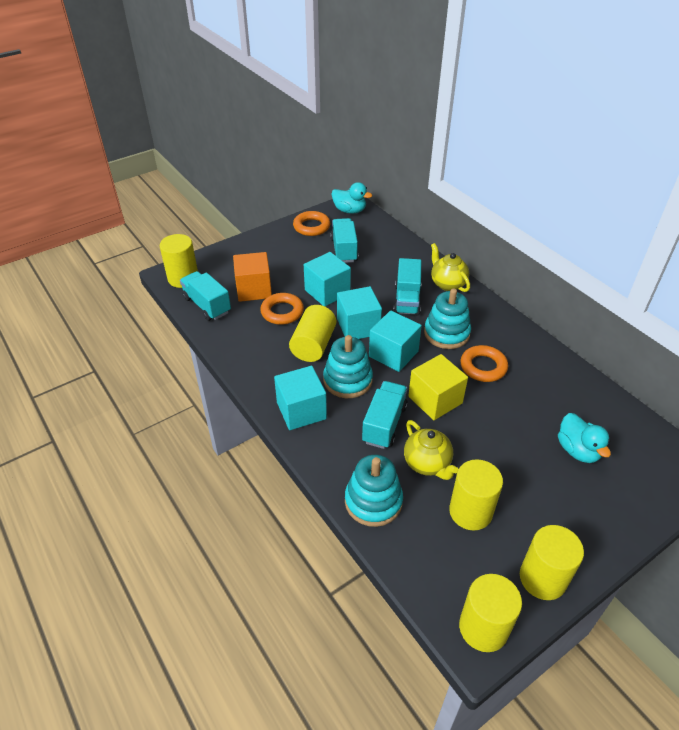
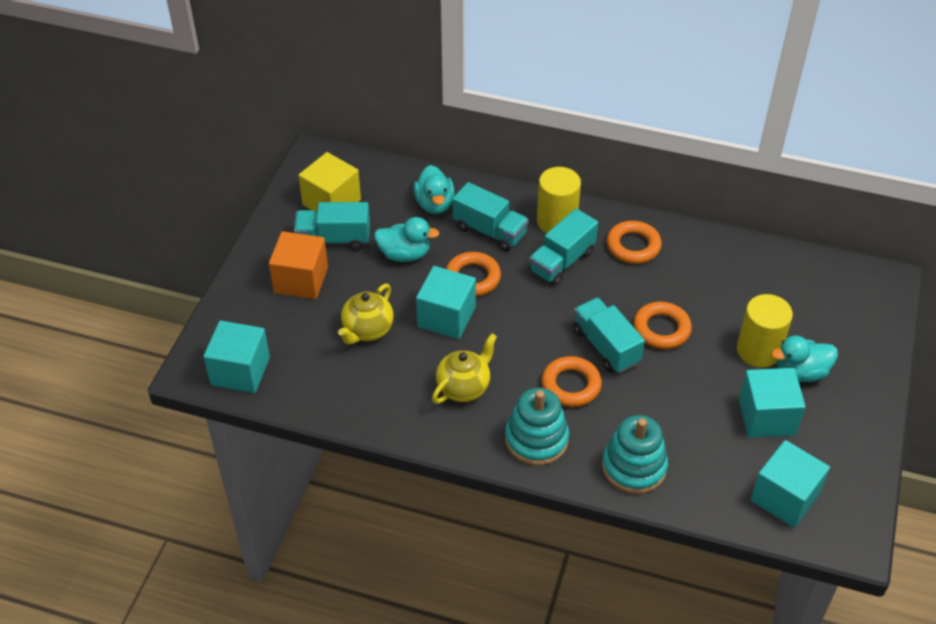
orange ring: [260,293,304,325] [293,211,330,236] [460,345,508,382] = 3 -> [446,252,501,296] [541,356,602,407] [607,221,662,264] [633,302,692,349] = 4
turquoise duck: [331,182,372,214] [558,413,611,463] = 2 -> [374,217,440,262] [413,165,455,214] [771,336,838,382] = 3
turquoise stacking toy: [323,335,373,398] [345,455,403,527] [424,289,471,349] = 3 -> [505,388,569,465] [602,415,668,494] = 2
yellow cylinder: [160,234,198,288] [289,305,336,362] [449,459,503,531] [459,574,522,652] [520,525,584,600] = 5 -> [537,167,581,233] [737,294,793,368] = 2

